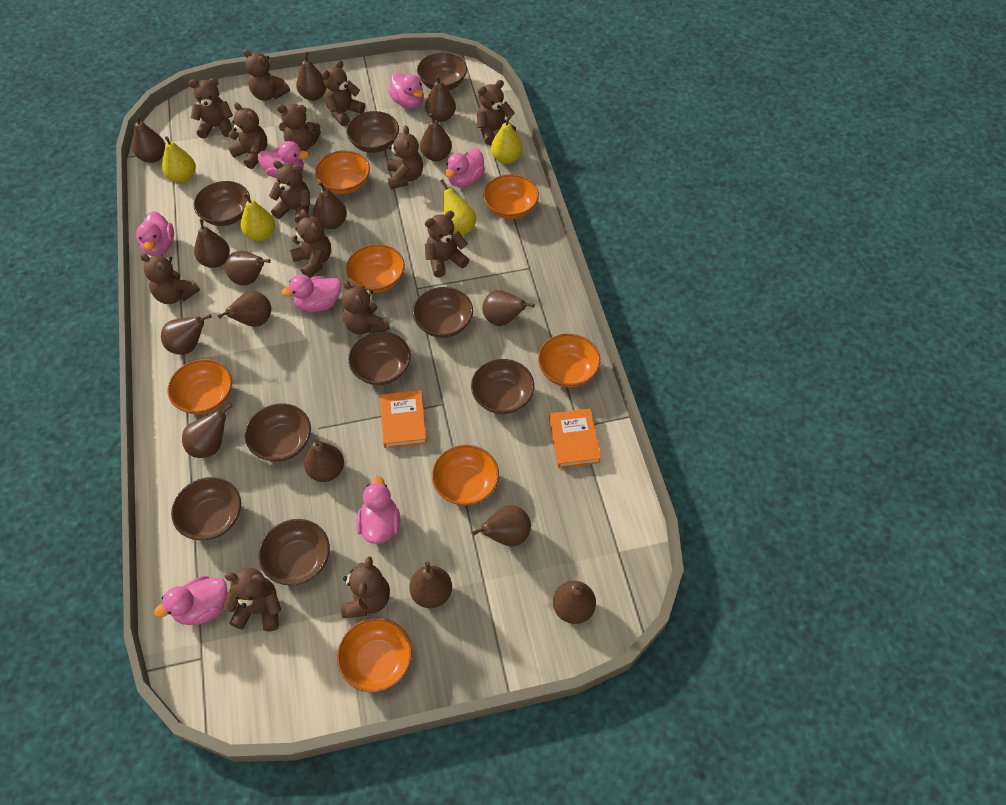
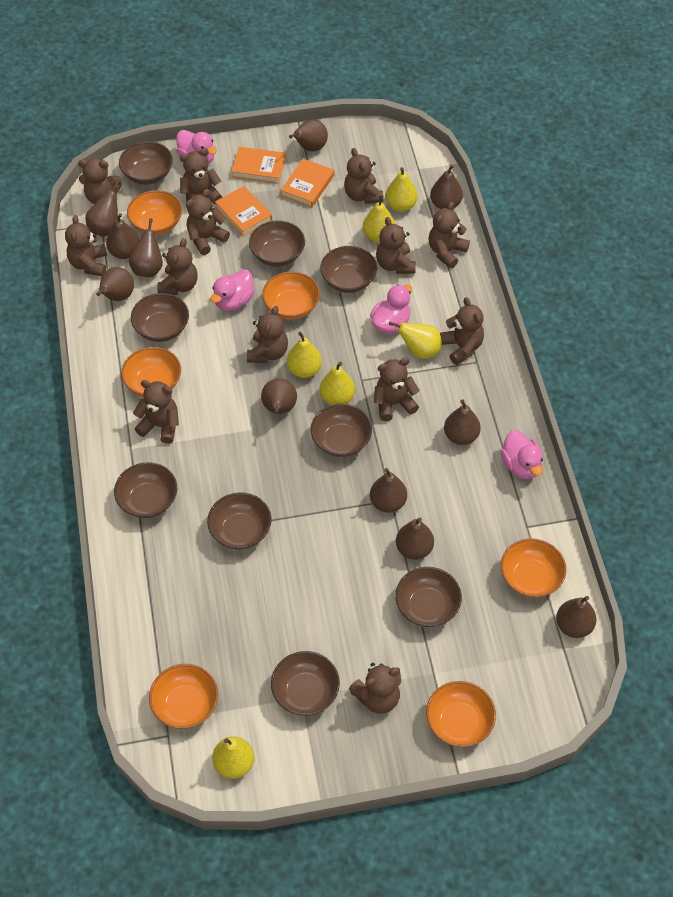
brown pear: [132,115,165,163] [161,314,212,355] [182,404,233,458] [194,218,230,268] [218,291,271,327] [225,251,271,286] [296,51,327,101] [304,439,344,482] [313,181,347,229] [409,561,452,608] [420,113,452,161] [425,75,456,122] [471,505,531,547] [482,290,535,326] [553,581,596,624] = 15 -> [85,181,119,237] [96,267,134,301] [106,213,139,259] [129,219,163,277] [261,378,297,414] [289,119,328,152] [370,468,407,513] [396,517,434,560] [430,164,463,209] [444,399,481,445] [556,596,597,638] = 11
brown teddy bear: [140,253,200,304] [189,78,233,139] [223,567,281,631] [228,102,267,169] [243,49,290,101] [269,160,310,223] [277,104,321,151] [290,209,331,278] [322,60,365,126] [341,556,390,618] [342,280,390,335] [388,125,423,189] [425,211,469,277] [477,80,516,145] = 14 -> [65,215,107,276] [78,158,122,204] [133,380,179,444] [157,238,198,295] [180,148,222,204] [186,189,230,255] [247,306,288,363] [344,148,383,204] [349,663,401,713] [374,358,420,421] [376,217,416,274] [429,202,470,268] [440,297,484,365] = 13
orange book: [380,390,427,448] [549,408,601,468] = 2 -> [215,186,272,237] [231,147,286,184] [281,158,334,207] = 3
orange bowl: [167,359,232,415] [315,150,370,194] [337,618,412,692] [346,244,405,293] [432,445,499,506] [483,174,539,219] [538,334,600,388] = 7 -> [121,347,181,397] [127,190,182,235] [149,664,218,729] [262,271,320,320] [426,681,496,747] [501,539,566,598] = 6
pink duck: [136,211,174,256] [154,576,227,625] [258,141,309,178] [281,274,341,312] [356,476,400,544] [388,72,424,109] [445,149,485,188] = 7 -> [176,130,217,164] [210,269,254,311] [370,285,412,334] [500,430,543,479] = 4
yellow pear: [162,136,196,183] [241,193,275,241] [440,179,476,235] [491,115,522,164] = 4 -> [212,736,255,779] [287,332,322,378] [320,361,355,405] [363,195,395,242] [385,167,418,212] [389,322,442,359] = 6

